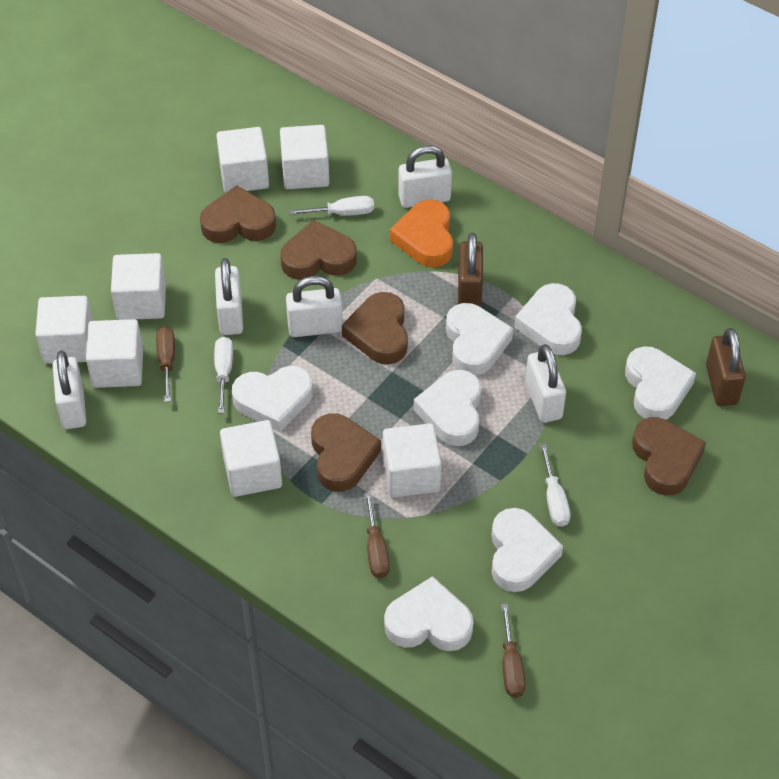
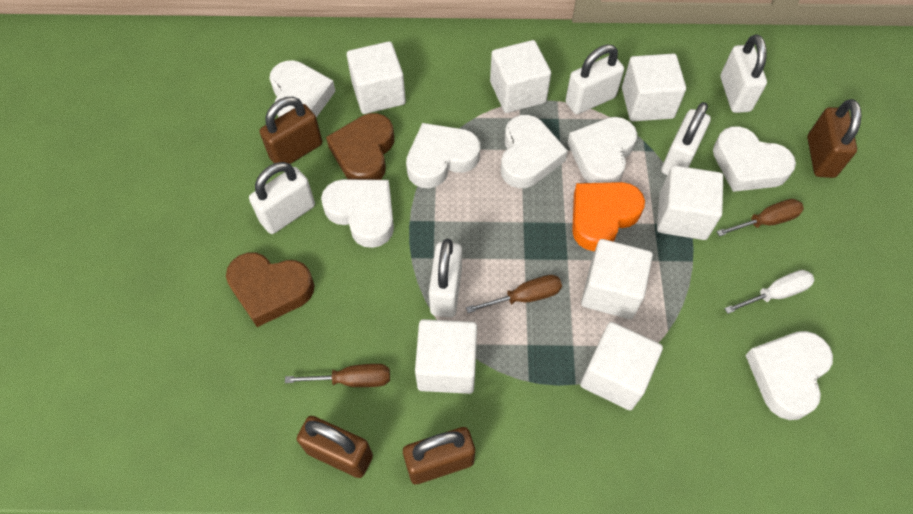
brown heart: [200,185,276,243] [280,220,357,280] [311,413,381,492] [342,292,408,365] [632,417,706,495] = 5 -> [226,252,314,327] [326,113,394,180] = 2
brown padlock: [458,233,483,307] [706,328,746,406] = 2 -> [260,97,322,164] [297,416,373,478] [403,427,475,484] [807,99,862,178] = 4
white screwdriver: [214,337,233,413] [289,196,374,216] [540,444,570,527] = 3 -> [724,270,814,314] = 1

